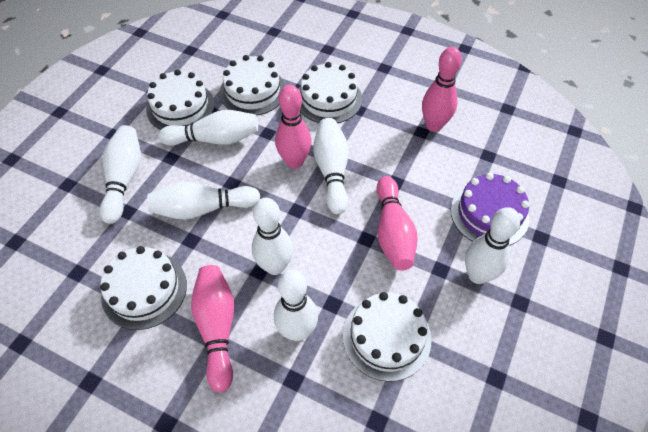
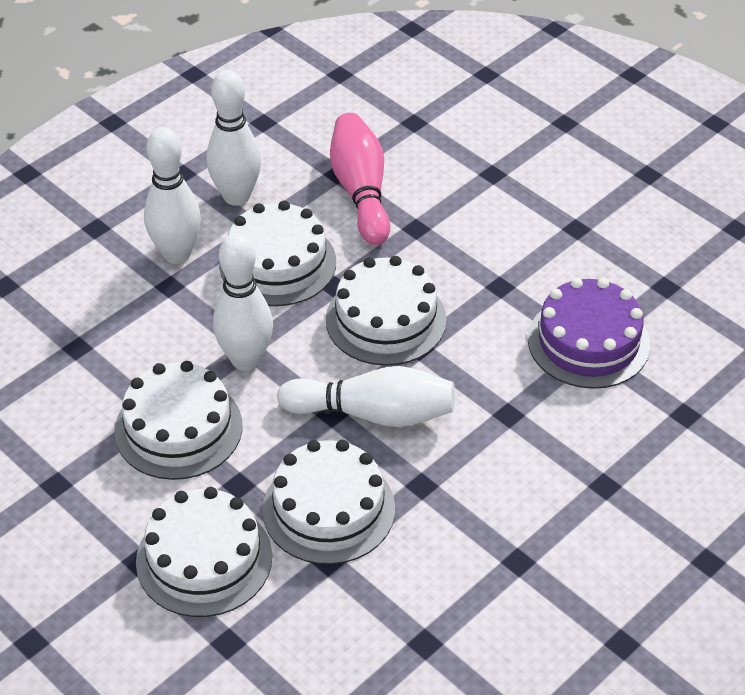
pink bowling pin: [191,265,234,392] [275,85,311,169] [377,176,418,271] [422,47,462,132] = 4 -> [330,113,390,245] = 1
white bowling pin: [100,125,141,224] [147,182,260,220] [158,110,258,146] [252,198,293,275] [274,270,318,341] [313,118,349,214] [465,207,520,284] = 7 -> [144,127,201,264] [206,70,261,206] [213,233,273,371] [277,366,455,427] = 4

